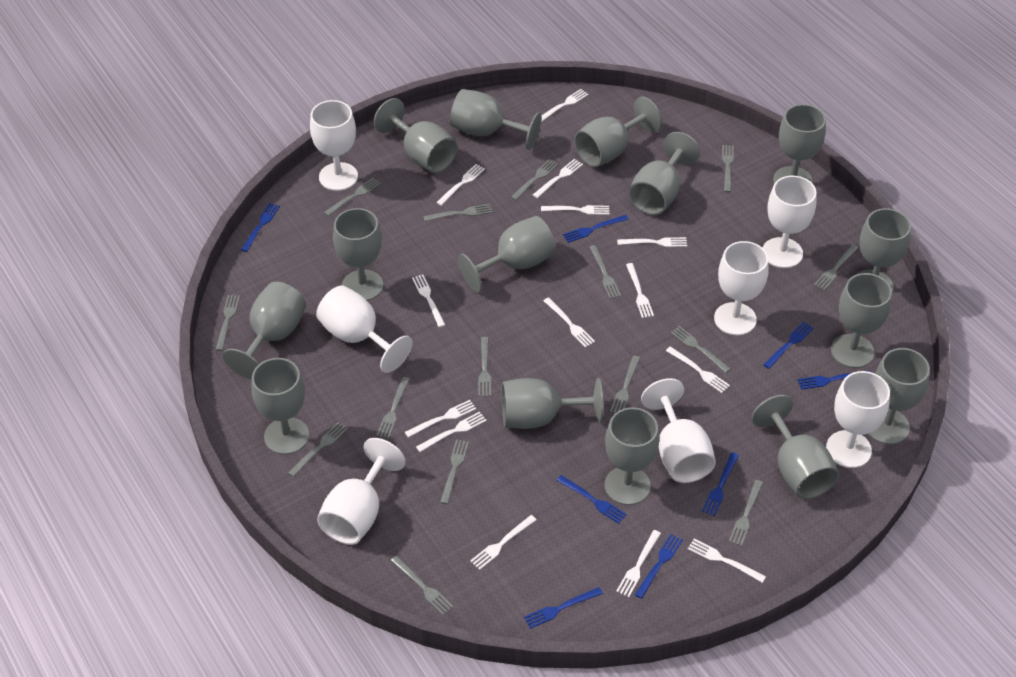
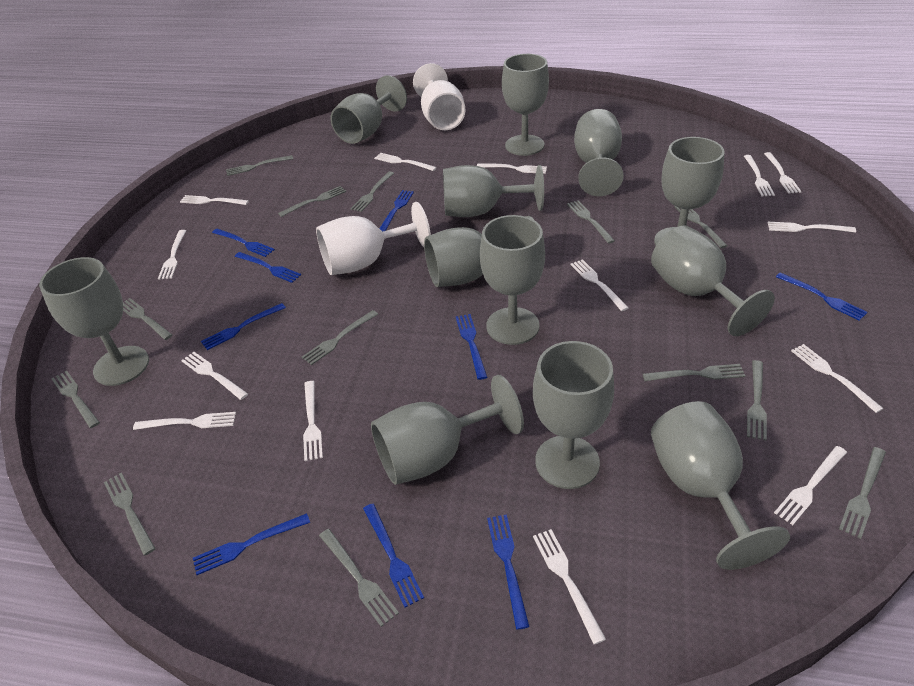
blue fork: [241,203,280,252] [524,587,603,629] [557,475,627,524] [563,215,629,243] [635,534,683,599] [702,452,739,516] [764,322,814,369] [797,371,871,390] = 8 -> [193,513,310,575] [201,303,286,350] [212,229,275,257] [235,252,301,283] [363,504,424,607] [379,190,414,232] [456,314,487,380] [487,514,530,630] [776,272,867,321] = 9
grey fork: [216,295,240,351] [288,422,348,477] [324,178,381,216] [377,377,409,439] [391,556,454,615] [423,204,492,221] [440,439,469,504] [478,337,491,397] [511,159,558,200] [589,245,621,299] [610,356,640,413] [670,326,731,373] [722,145,734,192] [729,480,763,546] [814,244,859,291] = 15 -> [51,371,100,428] [104,473,156,556] [123,298,172,340] [226,155,293,176] [278,186,346,217] [302,310,378,365] [319,529,399,627] [351,172,394,212] [567,200,615,243] [643,364,745,381] [674,206,727,248] [747,360,767,440] [839,447,886,539] = 13
grey goblet: [223,282,306,379] [252,358,309,455] [333,208,383,301] [374,98,457,173] [450,89,542,150] [458,216,556,292] [502,378,603,429] [574,97,662,167] [605,407,659,505] [629,132,700,215] [751,395,839,499] [773,104,826,184] [831,273,892,368] [855,208,911,292] [869,348,930,444] = 15 -> [39,257,149,386] [331,75,407,144] [371,375,524,485] [424,216,534,287] [443,165,544,217] [480,215,545,345] [502,54,549,156] [533,341,614,489] [574,109,624,196] [651,225,775,336] [651,401,790,570] [654,137,724,245] = 12
white goblet: [310,100,358,191] [316,285,413,373] [317,438,406,545] [641,378,716,483] [714,241,769,335] [763,176,817,268] [826,371,890,468] = 7 -> [316,202,431,275] [413,63,466,130] = 2

